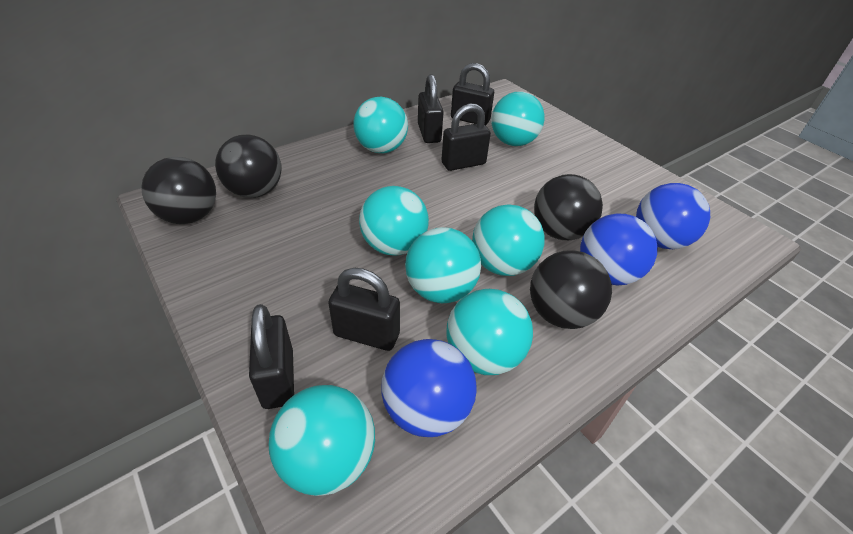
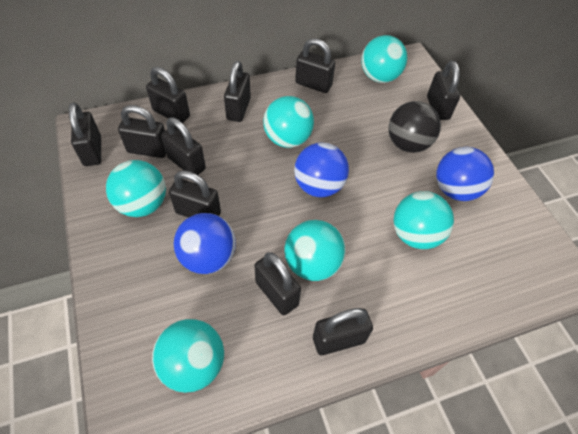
black ball: [141,157,216,224] [215,135,282,198] [530,250,612,329] [534,174,603,240] = 4 -> [388,101,441,153] = 1
black padlock: [249,304,294,409] [328,268,400,351] [418,74,444,143] [441,103,491,171] [451,63,494,125] = 5 -> [69,102,101,166] [118,105,166,158] [146,67,190,123] [161,118,206,175] [169,171,221,218] [224,61,251,122] [255,252,301,315] [295,38,335,93] [313,308,373,355] [427,61,460,120] = 10
turquoise ball: [268,385,375,496] [354,97,408,153] [359,186,429,256] [405,227,481,303] [446,289,533,375] [472,204,544,276] [491,91,544,146] = 7 -> [106,160,166,217] [152,319,224,393] [263,96,314,148] [285,220,346,281] [361,35,407,83] [393,191,454,249] = 6

